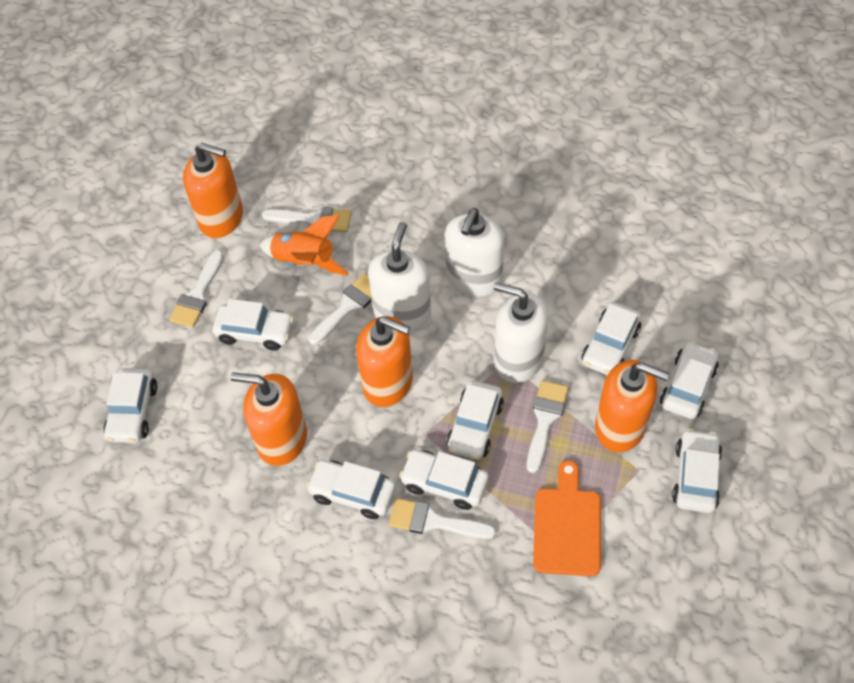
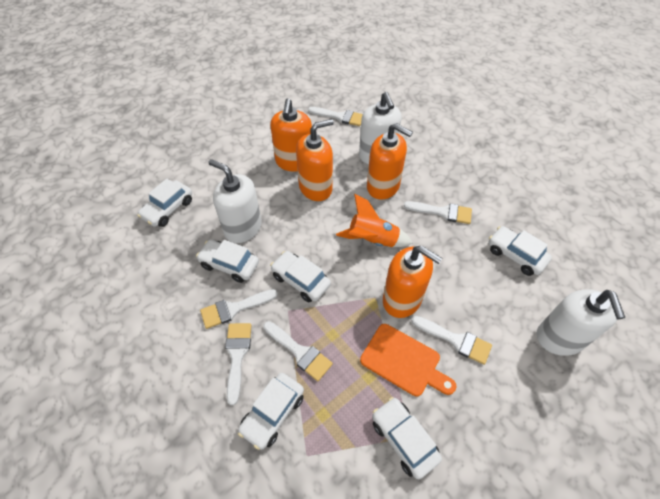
white brush: [169,250,224,328] [262,207,351,232] [308,273,372,345] [389,498,496,539] [527,380,568,473] = 5 -> [200,289,278,329] [225,323,252,405] [264,321,333,381] [308,107,363,126] [404,201,472,224] [412,316,492,365] = 6
white car: [103,368,157,443] [213,299,294,351] [306,460,396,519] [399,449,489,510] [446,381,504,460] [581,302,641,375] [660,341,719,419] [672,428,722,513] = 8 -> [137,178,192,227] [196,240,259,283] [238,373,304,450] [270,251,331,302] [372,397,442,479] [489,226,552,276] = 6

